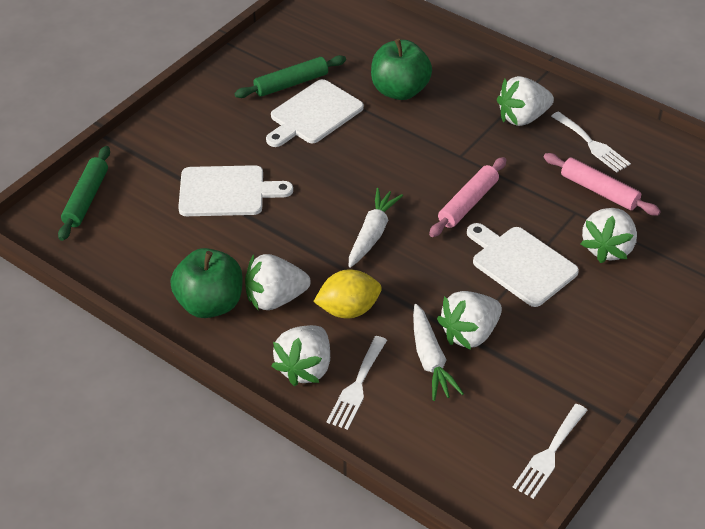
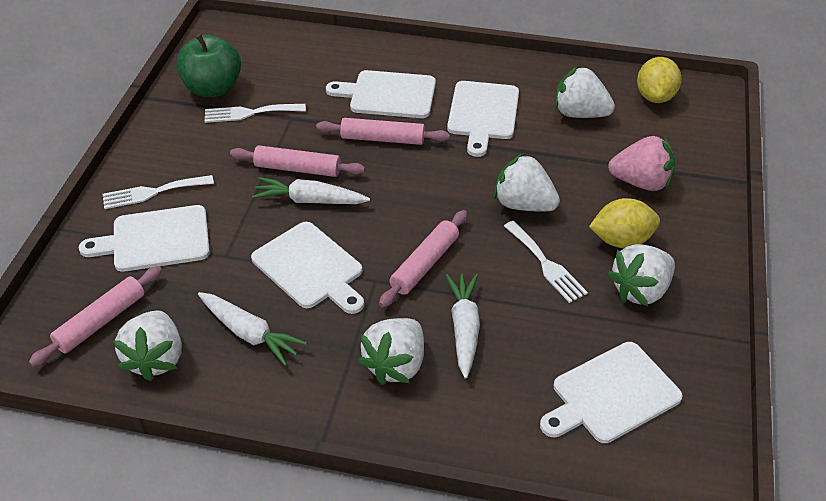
green apple: [170,248,243,318] [371,39,432,100] = 2 -> [176,34,241,97] = 1
green rolling pin: [58,146,110,241] [234,55,346,98] = 2 -> none = 0
pink rolling pin: [429,157,506,237] [544,153,661,215] = 2 -> [29,266,162,367] [230,145,365,177] [316,118,450,145] [379,210,467,307] = 4
pink strawberry: none = 0 -> [608,136,675,191] = 1
white carrot: [349,188,403,268] [413,304,464,401] = 2 -> [198,292,307,366] [252,177,370,204] [445,273,480,379] = 3
white cutting board: [178,165,293,216] [266,79,364,147] [467,223,579,307] = 3 -> [79,205,210,272] [251,222,364,314] [326,70,436,118] [447,81,519,157] [540,342,683,443] = 5
yellow lemon: [313,269,382,318] = 1 -> [589,198,660,248] [637,57,682,103] = 2

